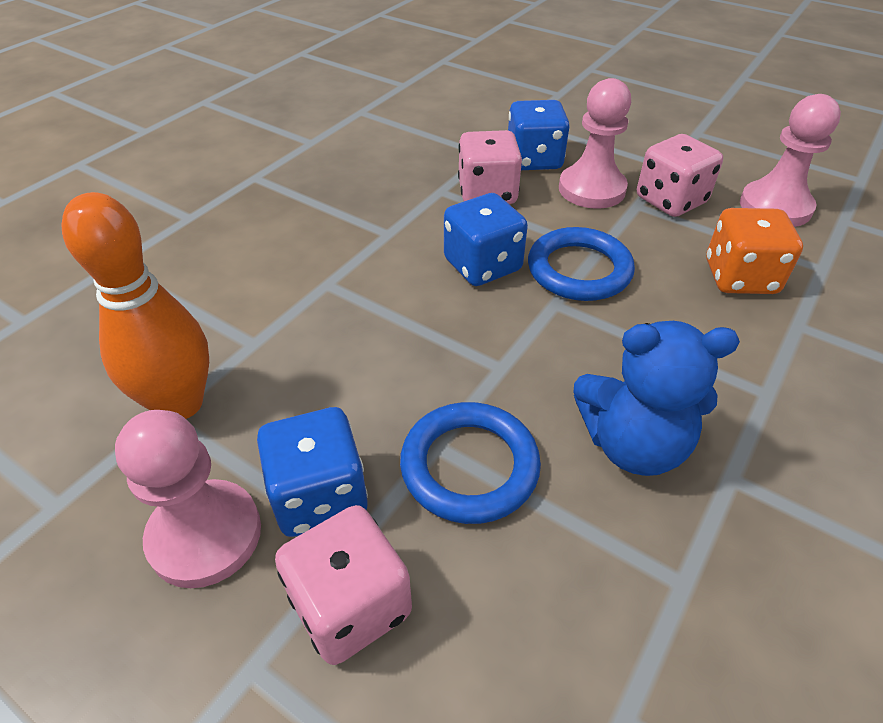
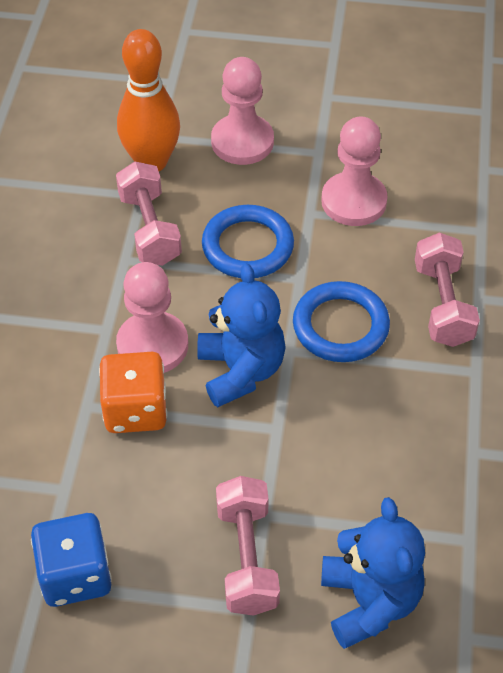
blue dice: [257,407,368,537] [444,193,528,286] [508,100,570,170] = 3 -> [31,513,112,607] = 1
blue teddy bear: [573,321,740,476] = 1 -> [197,263,286,407] [321,497,425,649] = 2
pink dice: [275,505,412,665] [458,130,522,204] [637,134,723,217] = 3 -> none = 0
pink dumbbell: none = 0 -> [116,162,182,266] [216,476,280,616] [415,232,480,347] = 3

